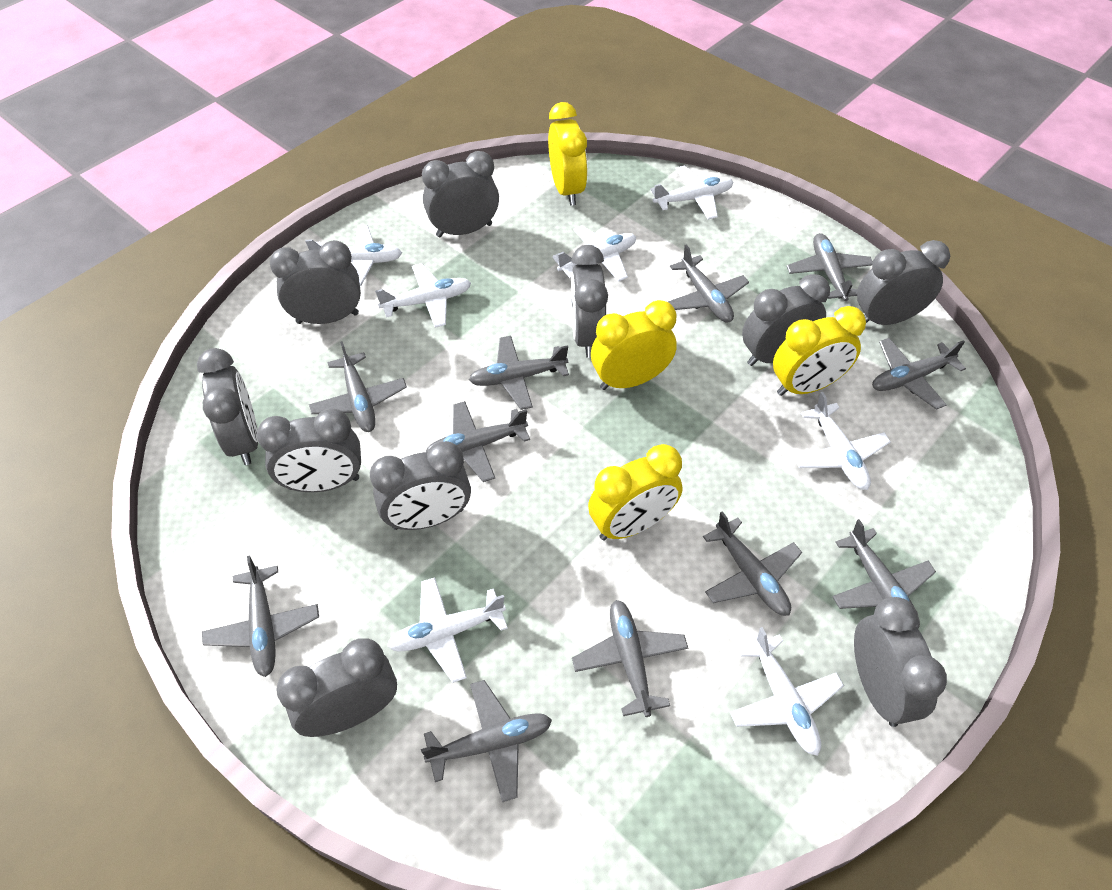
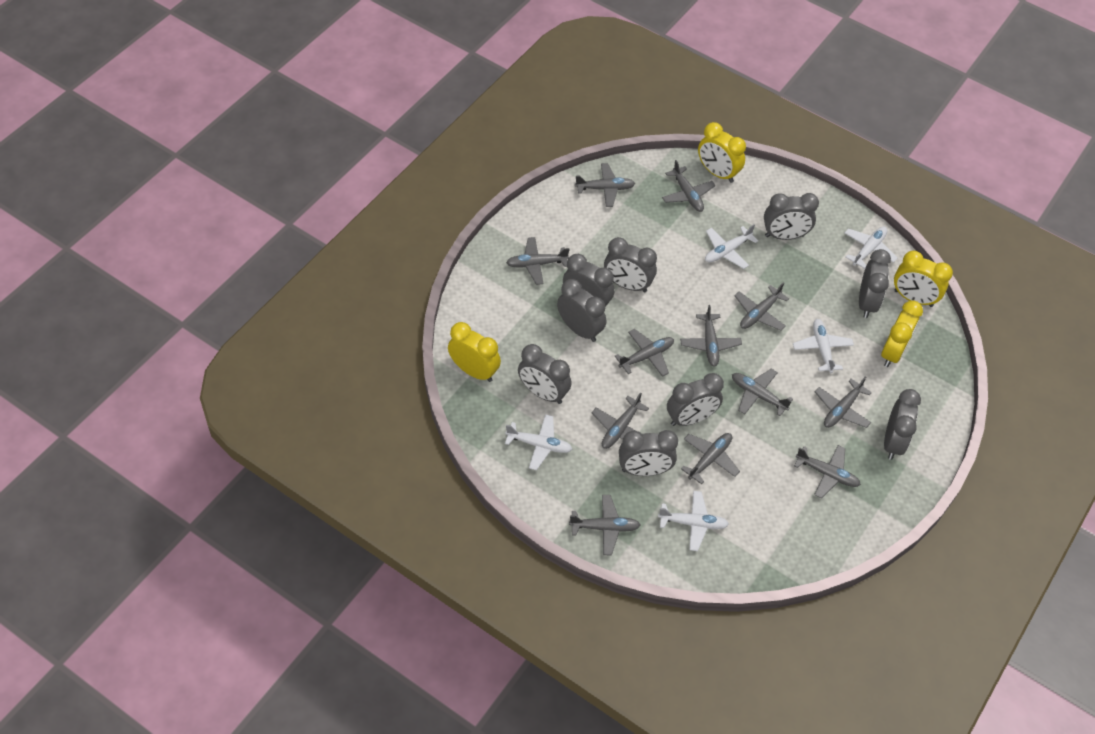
grey clock: [197,348,258,465] [257,409,361,492] [270,240,361,324] [276,638,397,737] [370,441,471,530] [422,151,499,237] [571,245,608,358] [742,274,830,366] [854,597,947,727] [857,240,950,325] = 10 -> [518,344,572,404] [557,279,606,342] [563,254,615,307] [604,237,657,292] [619,430,678,476] [667,373,724,426] [764,193,819,240] [859,249,891,318] [884,389,921,460] = 9
grey plane: [202,555,319,677] [309,341,407,432] [421,680,552,802] [426,401,530,482] [469,336,569,410] [572,600,688,717] [668,244,749,323] [703,511,802,616] [787,233,873,301] [832,519,936,629] [872,338,966,410] = 11 -> [506,237,570,285] [569,495,640,555] [575,163,635,207] [592,392,649,449] [615,329,674,377] [662,160,715,212] [680,305,742,367] [681,433,740,484] [732,369,793,416] [734,283,789,330] [794,445,861,498] [815,376,872,428] = 12
white plane: [305,225,402,286] [375,263,471,328] [387,577,508,683] [552,225,636,282] [650,166,733,220] [730,627,844,756] [794,392,891,490] = 7 -> [505,414,572,470] [658,491,729,551] [705,224,758,269] [793,319,854,373] [844,227,897,269] = 5

